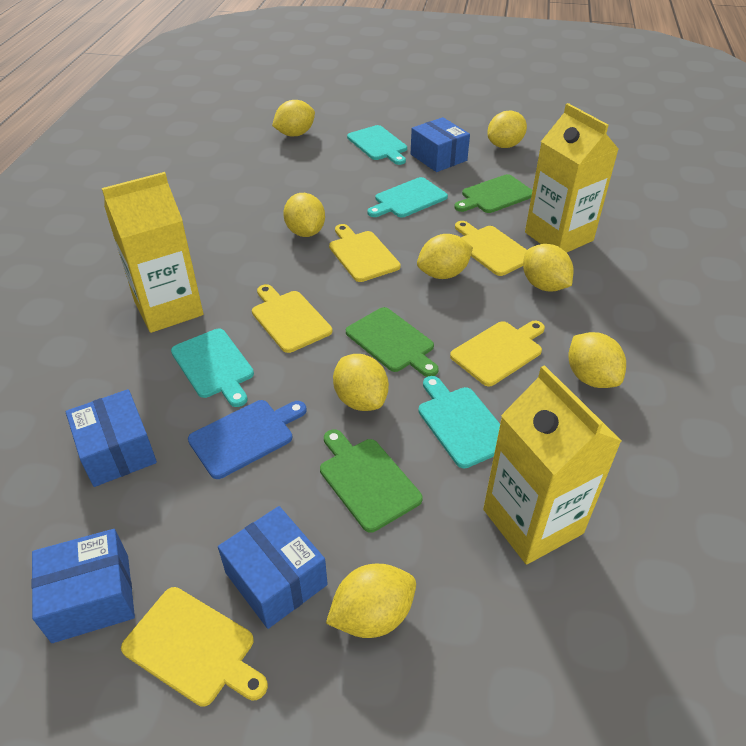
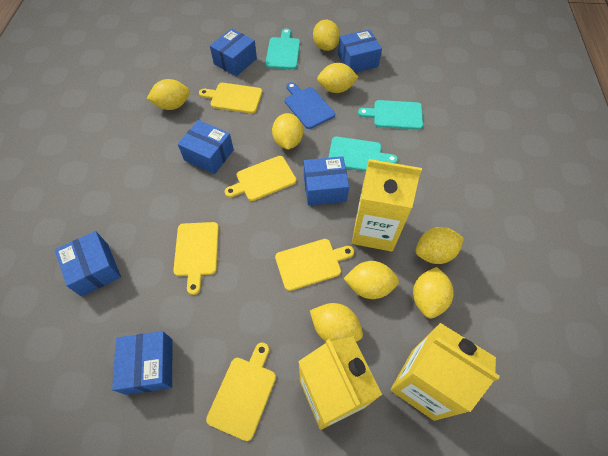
blue box: [31,529,135,643] [66,389,157,487] [218,506,328,629] [411,117,470,172] = 4 -> [55,231,121,297] [112,331,173,395] [178,120,234,174] [210,28,257,76] [304,156,349,206] [338,29,382,73] = 6
green cutting board: [320,429,423,533] [346,307,439,377] [454,174,532,213] = 3 -> none = 0
turquoise cutting board: [171,329,254,407] [347,125,407,165] [367,177,448,217] [418,376,500,468] = 4 -> [265,28,300,69] [328,137,398,171] [358,100,423,130] = 3

